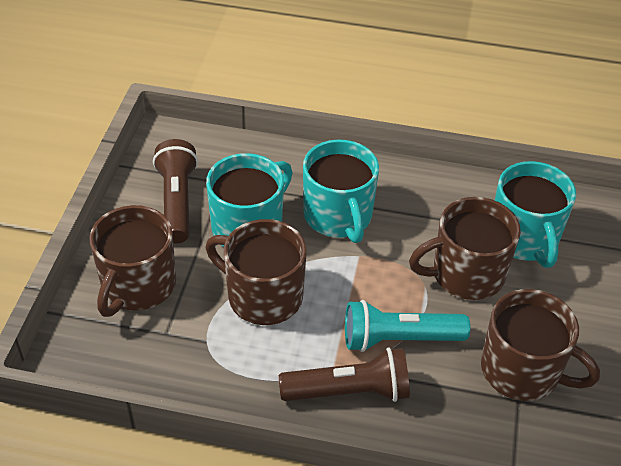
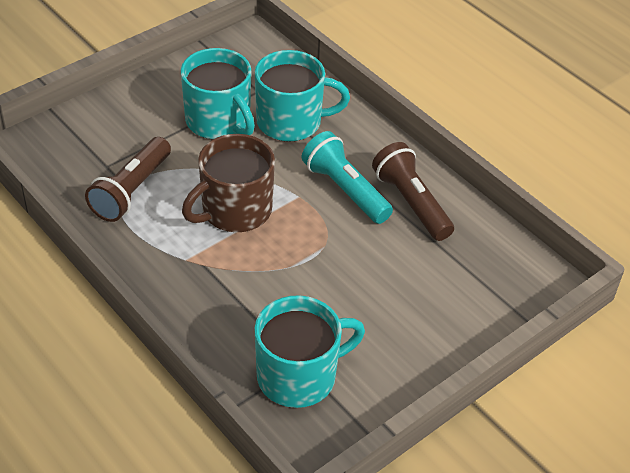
brown mug: [89,205,176,317] [206,219,307,325] [409,197,521,300] [481,289,600,401] = 4 -> [182,134,275,232] = 1

